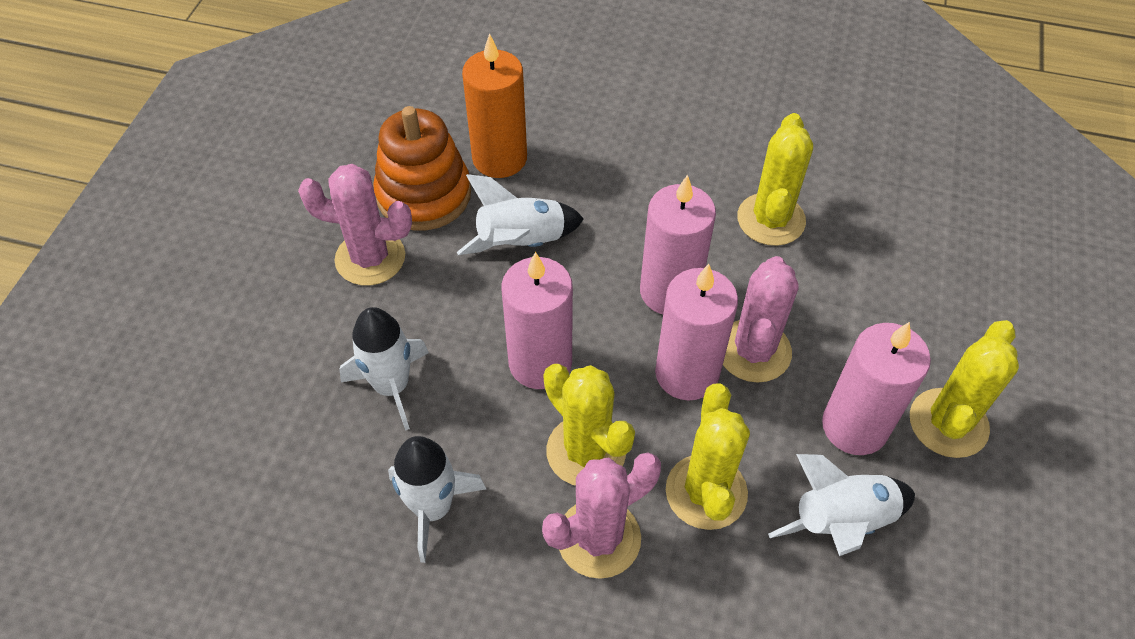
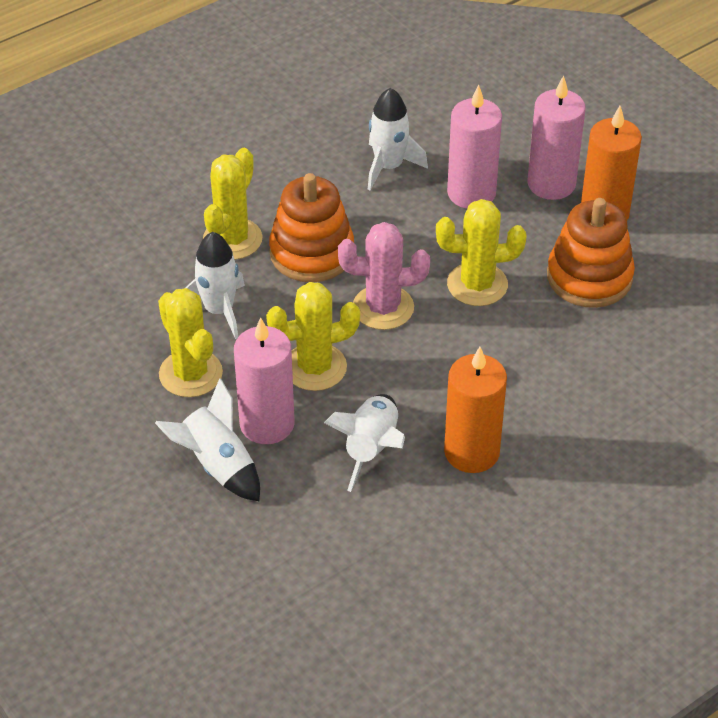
orange candle: [462,33,527,178] = 1 -> [444,347,507,473] [581,106,642,220] = 2
orange stacking toy: [373,106,471,231] = 1 -> [269,173,354,282] [547,198,635,308] = 2
pink cactus: [298,164,412,286] [542,453,661,579] [723,256,798,383] = 3 -> [338,222,430,330] = 1
pink candle: [501,252,573,389] [640,174,716,314] [655,264,738,401] [822,322,931,455] = 4 -> [234,318,294,444] [447,85,502,209] [527,75,585,200] = 3

